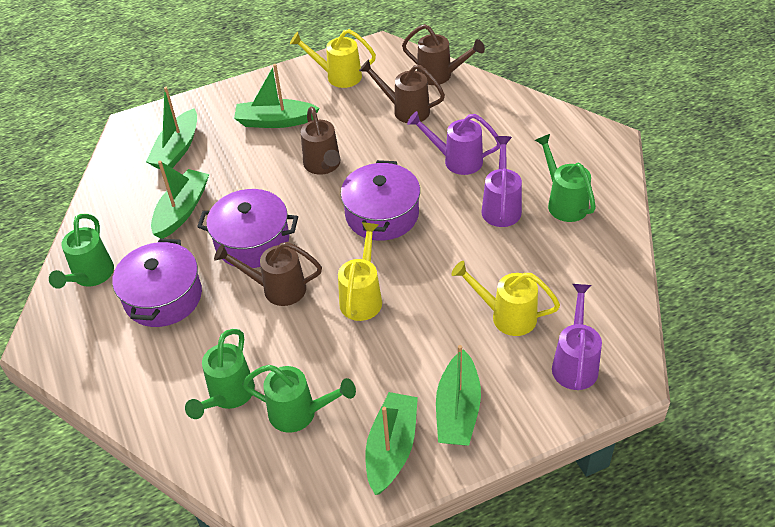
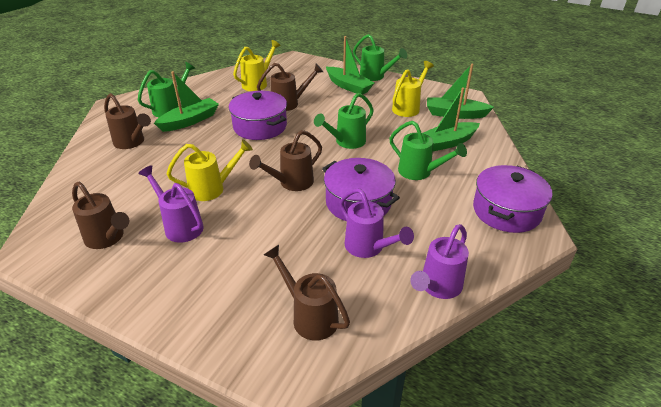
brown watering can: [214,242,322,306] [301,106,340,175] [359,59,445,123] [402,24,485,85] = 4 -> [72,182,129,249] [104,93,151,149] [249,130,322,191] [257,63,323,111] [264,245,350,340] = 5
green boat: [146,87,197,169] [151,160,209,239] [234,64,320,128] [365,392,418,495] [436,345,481,446] = 5 -> [154,71,219,132] [326,36,374,94] [423,87,480,151] [427,64,494,119] = 4

